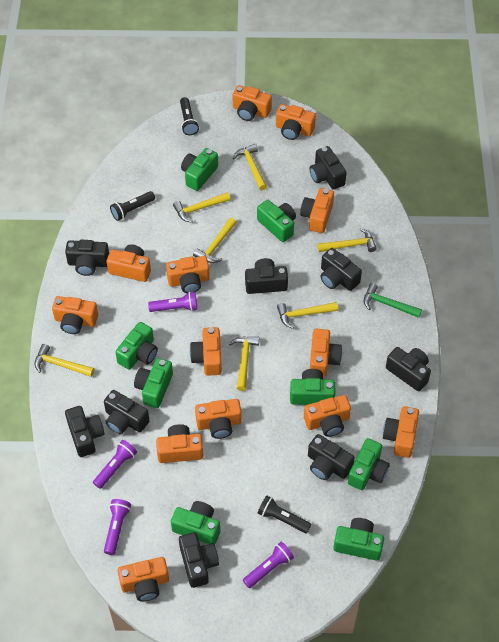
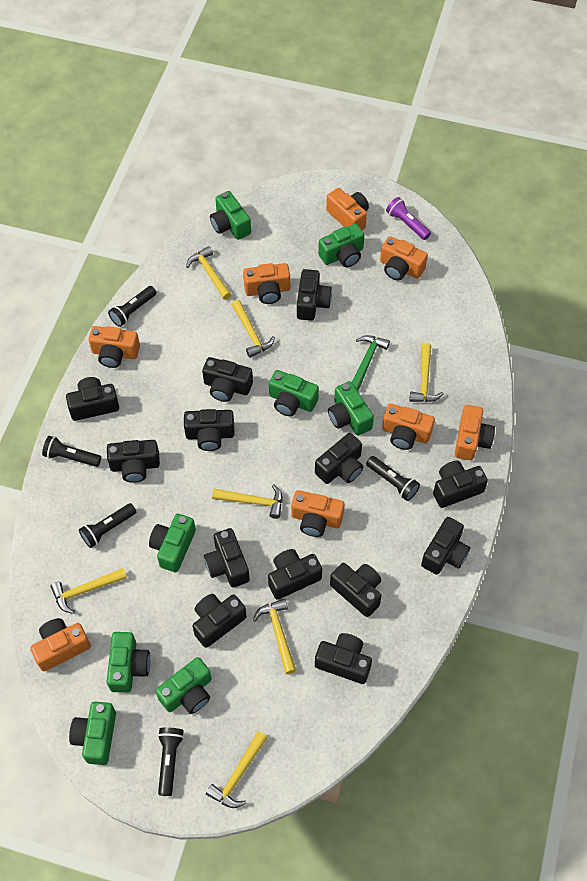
black camera: [65,240,109,276] [65,406,104,457] [104,390,150,435] [179,532,219,588] [245,258,288,294] [308,434,355,480] [310,146,347,190] [321,248,362,291] [386,347,431,391] = 9 -> [66,377,119,421] [107,440,160,483] [184,409,234,451] [192,594,247,648] [202,357,253,402] [204,528,250,587] [268,549,322,600] [297,269,332,321] [315,433,363,484] [315,633,372,684] [330,563,381,617] [421,517,470,575] [433,461,488,508] = 13
black flashlight: [110,191,155,221] [180,97,199,135] [258,495,312,533] = 3 -> [42,436,101,467] [79,503,136,548] [108,286,156,327] [158,727,184,796] [366,456,420,501] = 5
orange camera: [52,296,98,334] [106,244,151,282] [118,557,169,601] [156,424,203,463] [166,256,210,293] [190,327,222,376] [195,399,242,439] [233,85,272,121] [276,104,316,140] [300,188,334,233] [304,395,351,437] [310,329,342,377] [383,406,419,458] = 13 -> [30,618,91,671] [88,326,140,368] [243,263,290,304] [291,490,345,537] [326,188,369,230] [380,236,428,281] [382,404,435,450] [455,405,495,460] = 8
purple flashlight: [93,440,137,489] [104,499,131,555] [148,292,197,312] [243,542,294,588] = 4 -> [386,197,431,240] = 1

